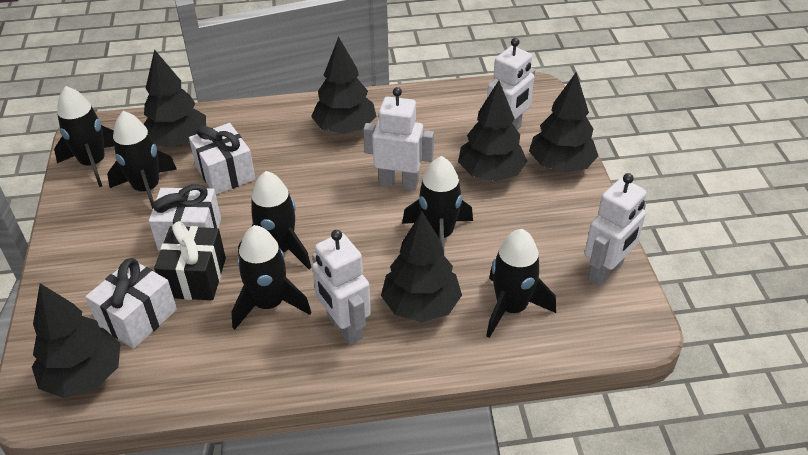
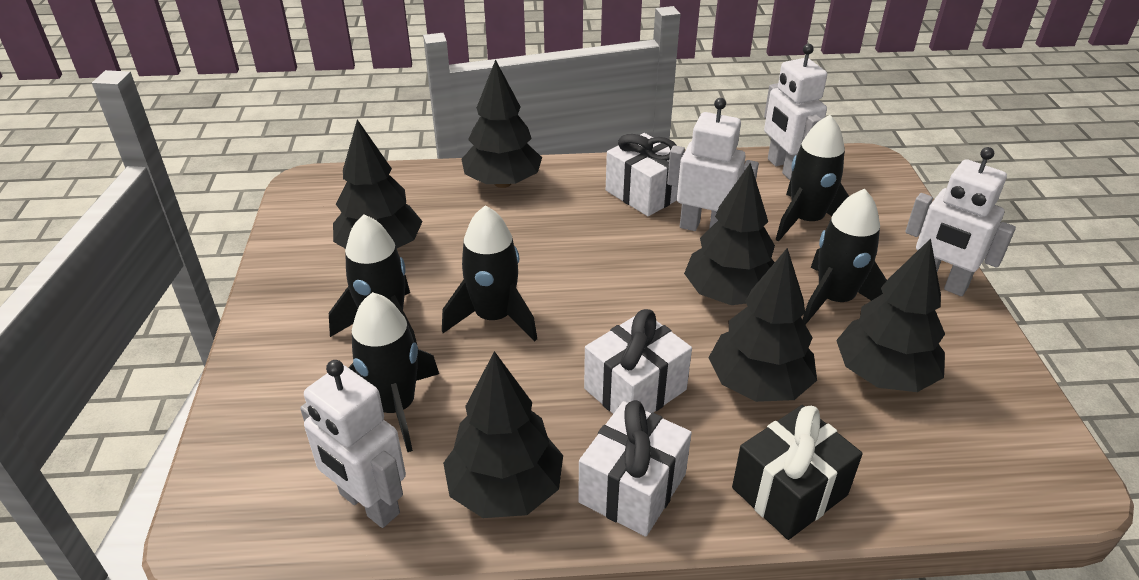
black rocket: [54,86,114,187] [107,111,177,209] [231,225,311,330] [238,171,312,270] [402,156,473,255] [486,229,556,338] = 6 -> [329,214,417,344] [348,292,439,452] [442,205,537,342] [775,115,849,241] [802,189,887,325] = 5

